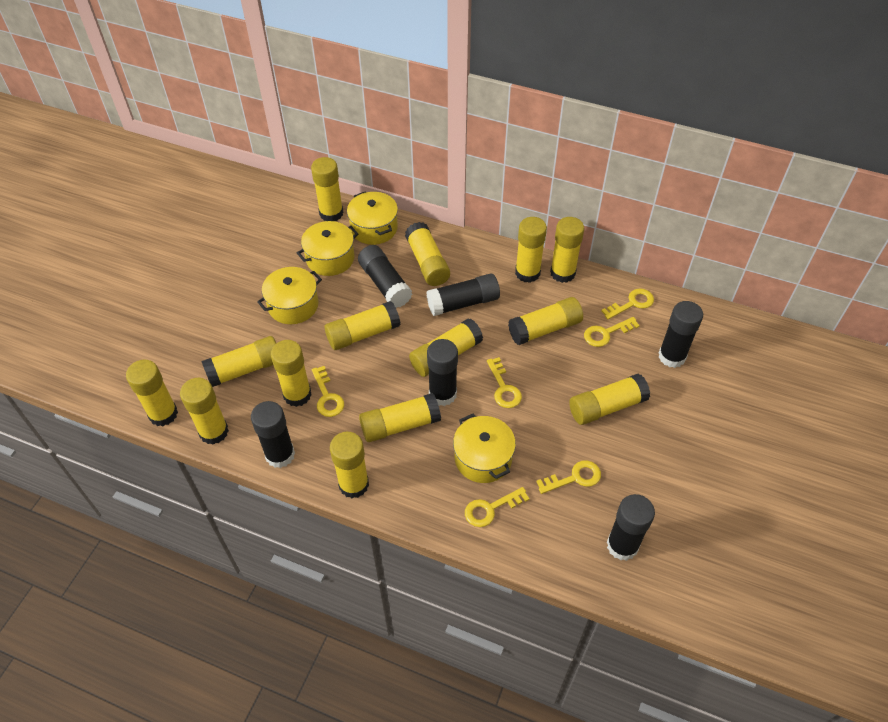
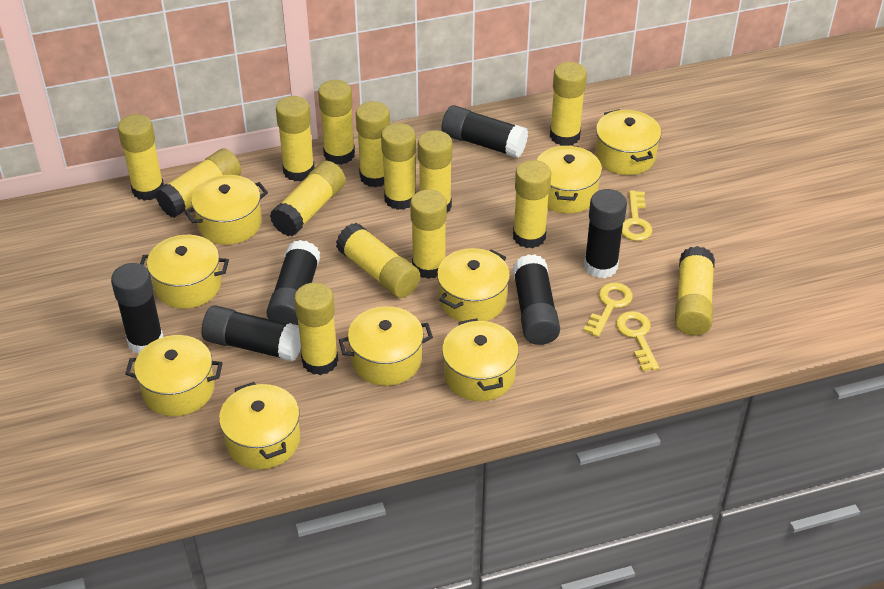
yellow key: [312,366,344,417] [465,487,529,527] [487,357,522,408] [536,460,601,494] [584,317,640,347] [601,288,654,320] = 6 -> [583,282,633,337] [616,311,659,371] [622,190,652,241] = 3
yellow pot: [257,267,322,324] [297,221,358,276] [347,191,398,245] [453,414,516,483] = 4 -> [125,335,223,416] [140,235,229,309] [185,175,268,245] [219,382,300,469] [339,306,433,386] [437,248,510,321] [442,318,519,401] [537,145,602,213] [595,109,661,175] = 9

